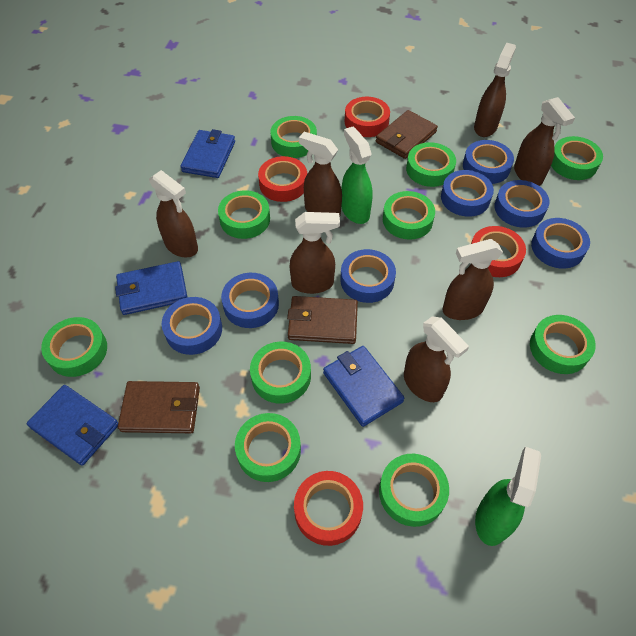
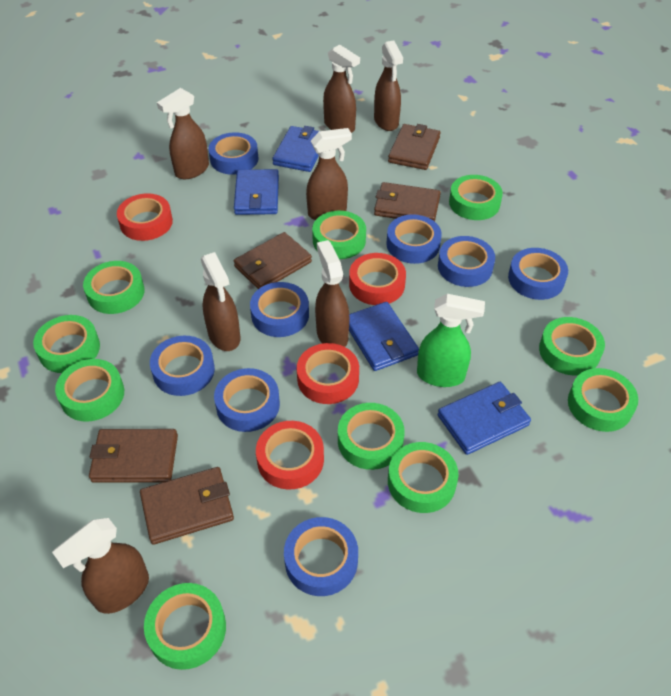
blue tape: [162,297,222,355] [221,273,279,328] [340,249,396,303] [441,170,494,217] [463,140,514,184] [494,180,549,228] [531,218,590,269] = 7 -> [150,336,215,396] [209,132,259,175] [214,368,280,432] [250,282,309,337] [284,517,358,596] [386,214,442,264] [438,236,495,287] [508,248,568,300] = 8
brown wallet: [118,381,200,433] [287,296,358,344] [376,110,438,159] = 3 -> [89,429,178,483] [140,467,234,545] [234,232,312,289] [374,182,441,221] [388,124,441,170] = 5
green spray bottle: [342,127,373,224] [475,447,541,546] = 2 -> [417,294,485,387] = 1

